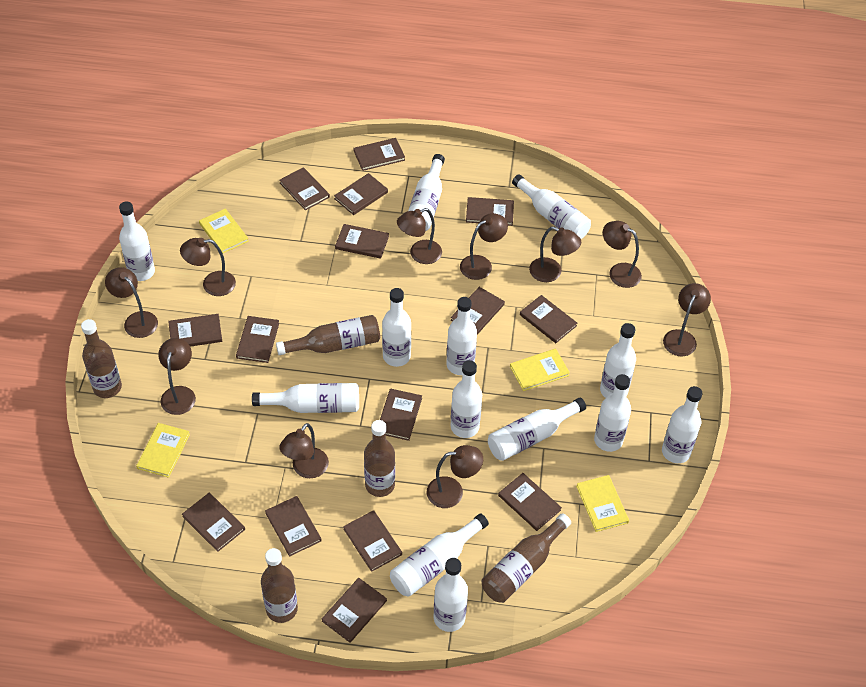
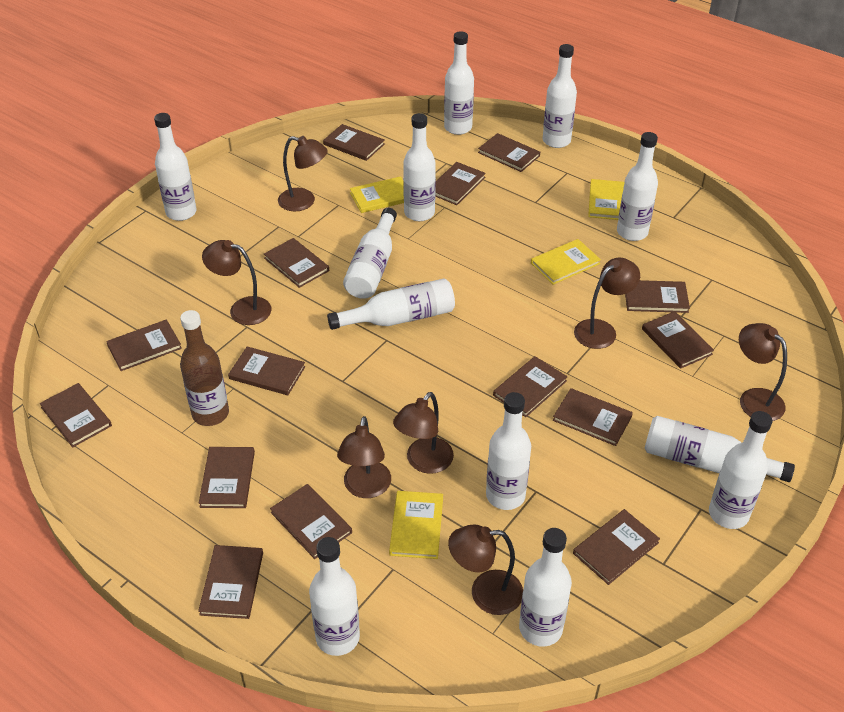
brown bottle: [81,319,122,398] [261,548,298,623] [276,315,380,355] [364,420,395,497] [482,513,571,603] = 5 -> [180,310,229,426] = 1
brown lamp: [105,267,158,338] [158,338,196,415] [180,238,236,296] [279,423,329,478] [397,208,442,264] [427,445,483,508] [460,213,508,280] [529,226,581,282] [603,221,642,288] [663,283,711,356] = 10 -> [202,240,271,325] [278,136,328,212] [337,416,391,498] [393,392,454,474] [448,524,523,615] [574,258,640,349] [739,323,787,421] = 7
white bottle: [119,201,155,281] [252,383,359,413] [382,288,411,367] [390,513,489,597] [408,154,445,231] [434,558,468,632] [446,297,477,375] [451,360,482,438] [488,398,586,461] [512,174,591,239] [594,374,631,452] [600,323,636,398] [662,386,703,463] = 13 -> [154,113,197,221] [309,537,360,656] [327,279,455,330] [343,208,397,299] [403,113,436,221] [444,31,474,135] [486,392,531,510] [519,528,572,647] [543,44,577,148] [617,132,658,241] [644,416,795,482] [709,411,772,529] = 12

